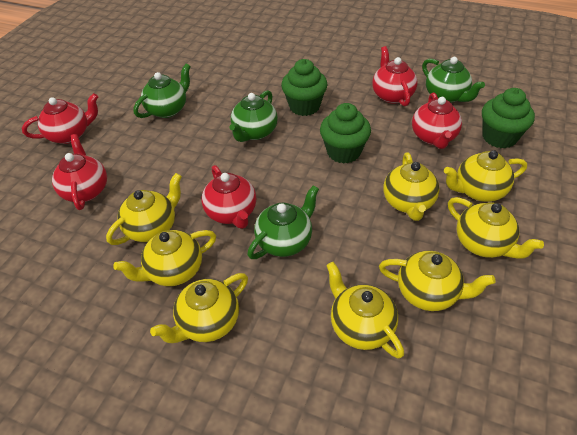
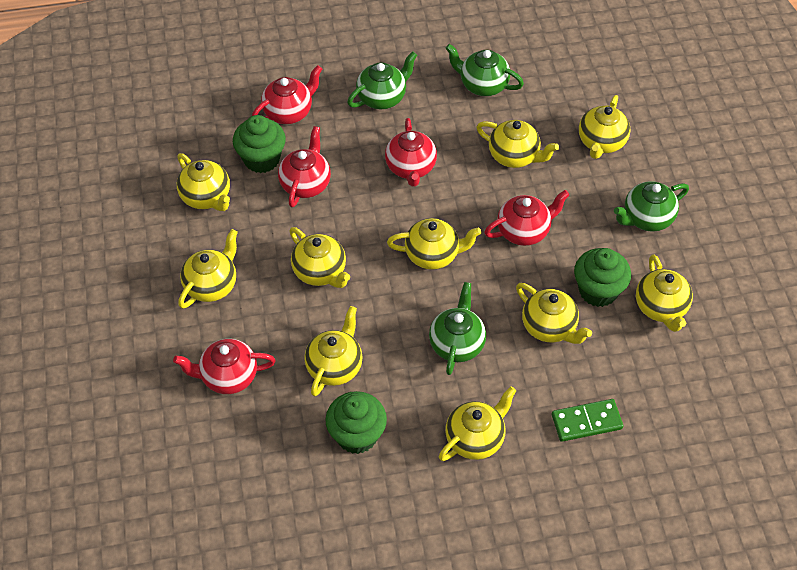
green domino: none = 0 -> [552,399,623,442] = 1
yellow teapot: [106,173,182,245] [113,230,216,286] [150,273,248,343] [326,262,404,359] [379,251,496,311] [383,152,439,221] [444,150,527,202] [448,197,544,259] = 8 -> [177,153,230,211] [178,229,238,309] [289,227,350,288] [304,306,362,396] [387,218,481,270] [439,386,516,461] [476,120,559,168] [516,283,592,344] [579,95,631,159] [636,254,693,332] = 10

